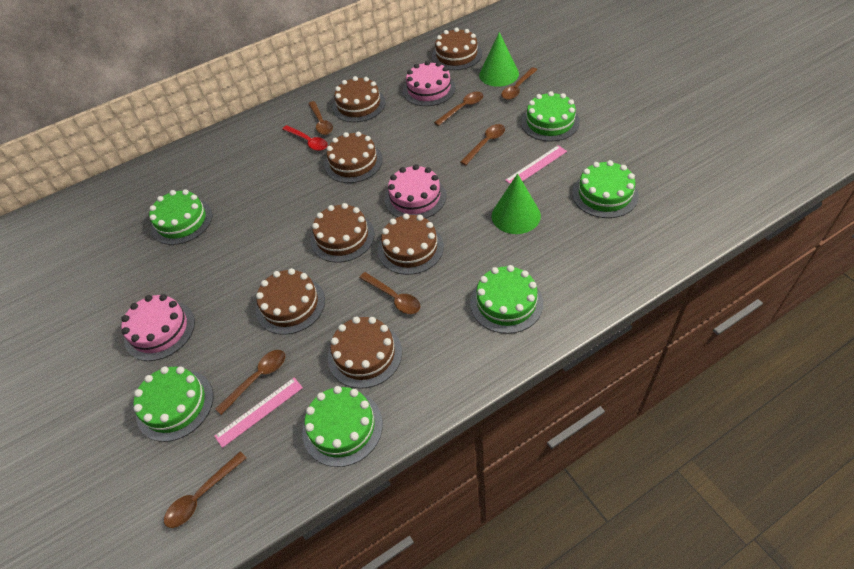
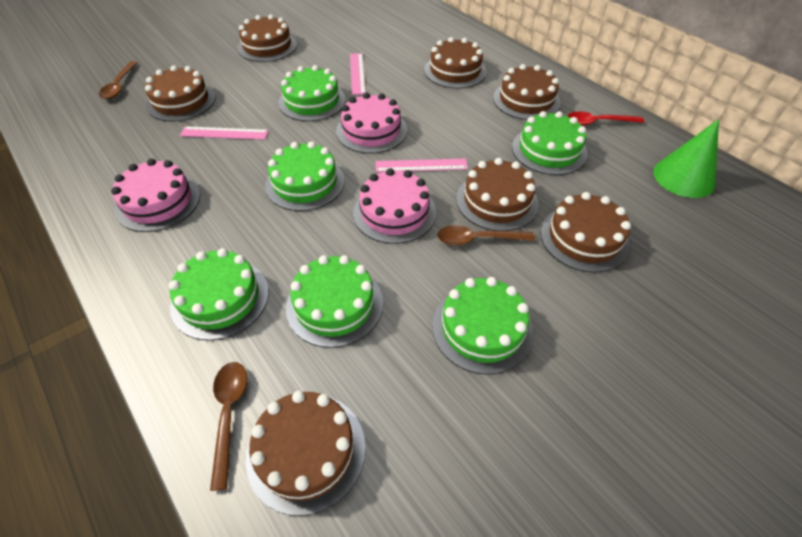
brown spoon: [164,451,247,528] [215,350,285,415] [308,101,333,135] [359,272,420,314] [434,92,483,126] [460,124,505,165] [501,67,537,100] = 7 -> [99,61,138,99] [210,362,247,491] [437,225,535,245] = 3
green cone: [479,32,519,87] [492,174,541,234] = 2 -> [653,119,719,198] = 1
pink ruler: [214,377,303,448] [505,145,567,184] = 2 -> [180,126,268,140] [350,53,366,95] [376,158,468,172] = 3

